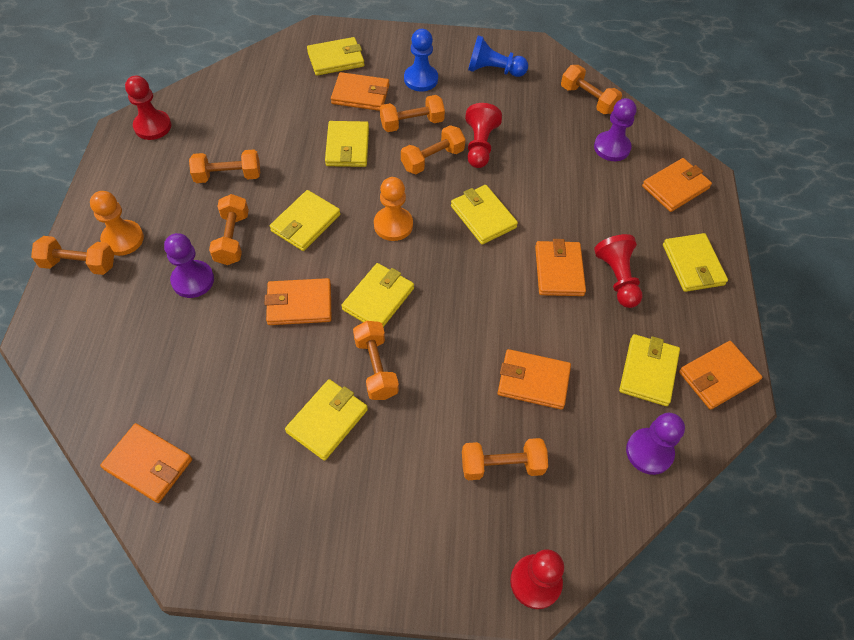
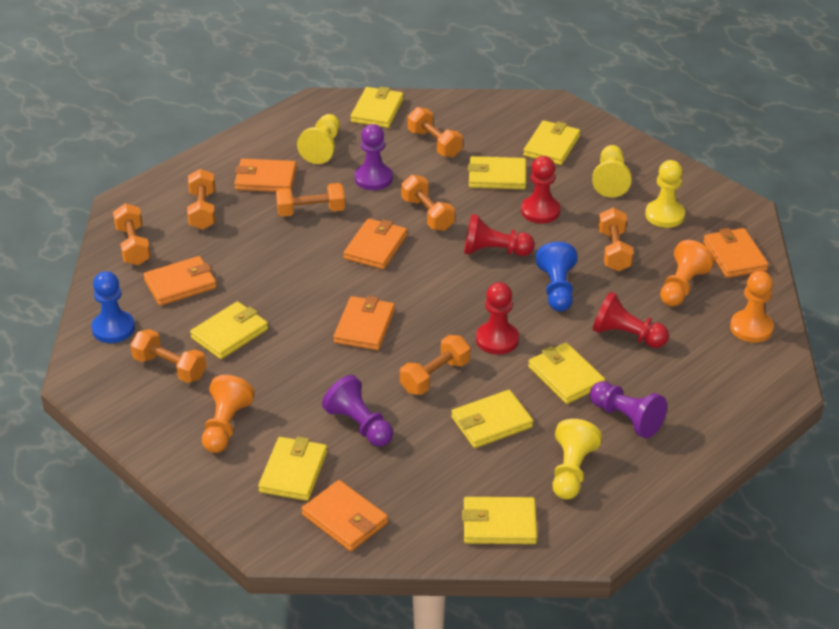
orange pawn: [90,191,144,256] [374,177,413,241] = 2 -> [202,375,255,453] [660,240,715,306] [730,271,774,343] = 3
orange wallet: [100,423,192,503] [265,278,332,325] [331,72,389,111] [498,349,571,410] [535,239,586,296] [642,158,712,212] [679,341,762,410] = 7 -> [143,256,217,306] [234,159,297,192] [301,480,388,551] [333,296,395,350] [344,218,407,269] [703,228,769,278] = 6
yellow pawn: none = 0 -> [297,114,340,164] [553,419,602,500] [592,145,631,198] [645,160,685,228] = 4

